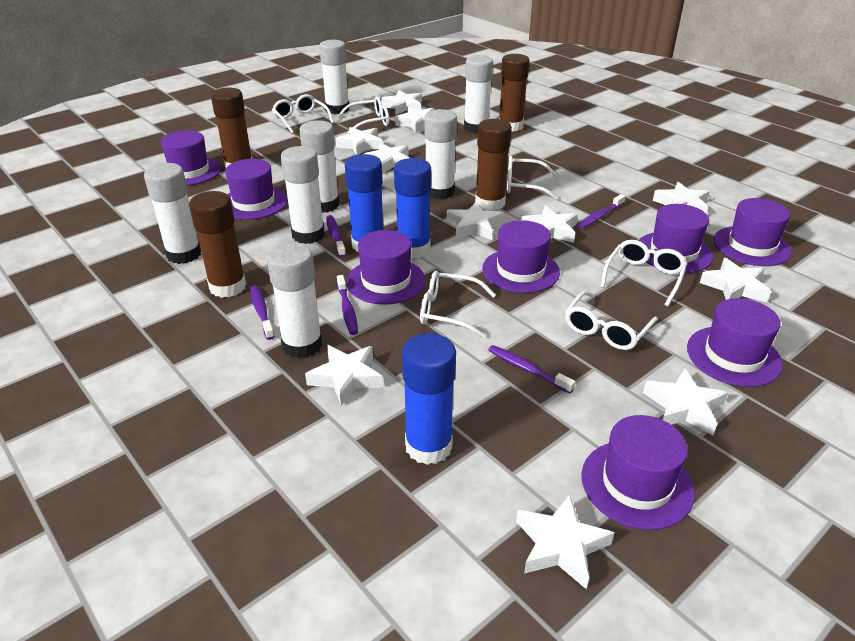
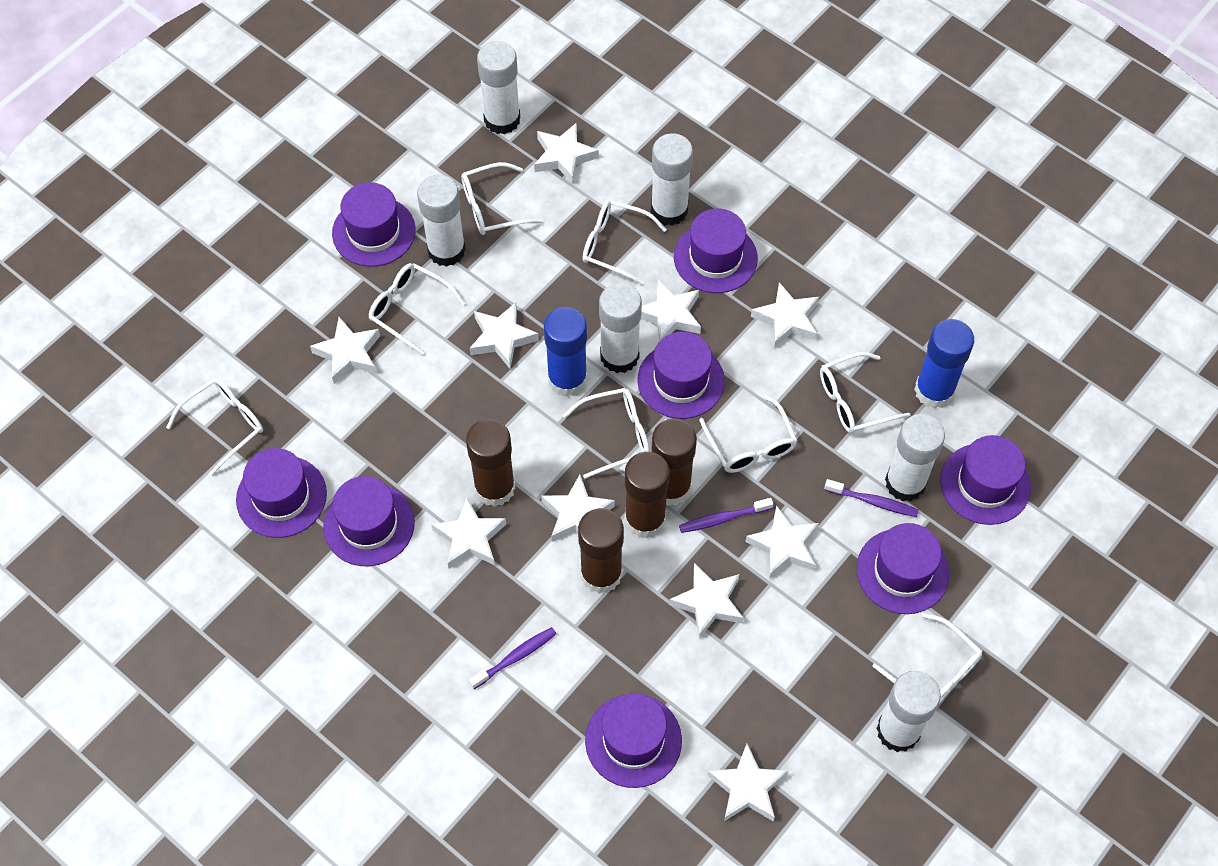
blue glue stick: [345,154,383,252] [394,158,431,258] [402,333,456,465] = 3 -> [544,307,587,397] [914,319,974,409] = 2
purple toothbrush: [250,285,275,340] [326,215,346,257] [337,275,358,335] [488,345,575,394] [578,194,625,228] = 5 -> [469,627,556,689] [679,498,773,533] [824,479,919,517] = 3
white glasses: [272,94,334,134] [338,96,389,134] [420,271,496,338] [507,156,558,200] [565,291,658,350] [600,240,687,306] = 6 -> [166,378,263,476] [369,263,465,355] [461,162,543,235] [563,388,650,479] [582,200,667,285] [699,395,797,473] [820,352,911,433] [873,613,983,702] = 8
white glue stick: [144,163,201,264] [267,242,323,359] [281,146,325,244] [299,120,339,213] [319,40,349,114] [424,109,457,199] [464,55,493,133] = 7 -> [417,175,466,267] [477,41,520,134] [599,283,642,373] [651,133,693,226] [876,671,941,752] [885,414,945,501] = 6
white star: [305,345,383,406] [335,127,383,155] [364,143,409,174] [381,90,422,115] [395,107,434,133] [447,202,504,240] [516,494,614,589] [521,205,578,243] [643,368,728,435] [653,182,710,213] [700,258,771,302] = 11 -> [310,317,380,384] [431,498,506,569] [470,302,539,369] [534,122,599,184] [541,475,615,542] [641,279,701,342] [669,563,744,639] [707,744,788,821] [745,505,819,579] [751,282,819,348] = 10

